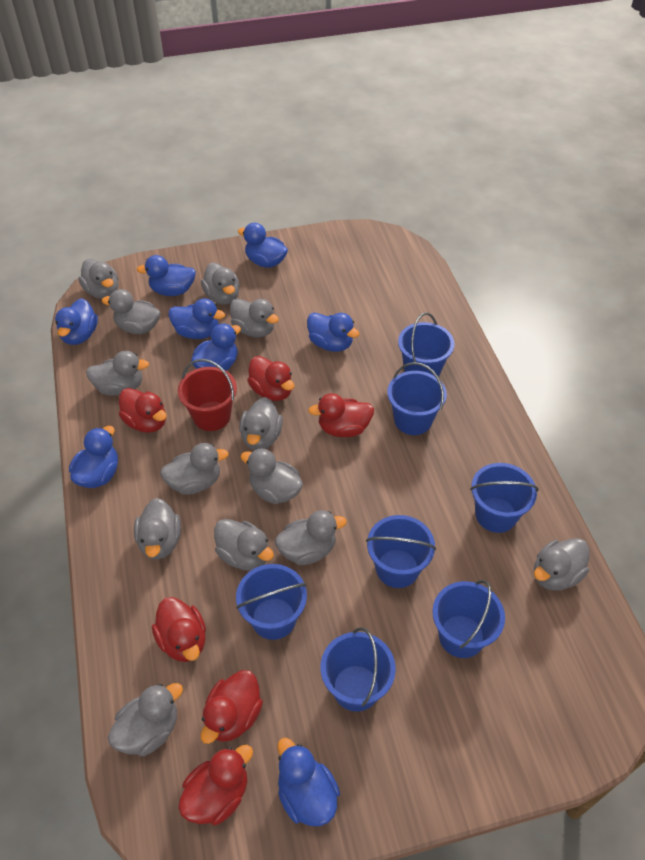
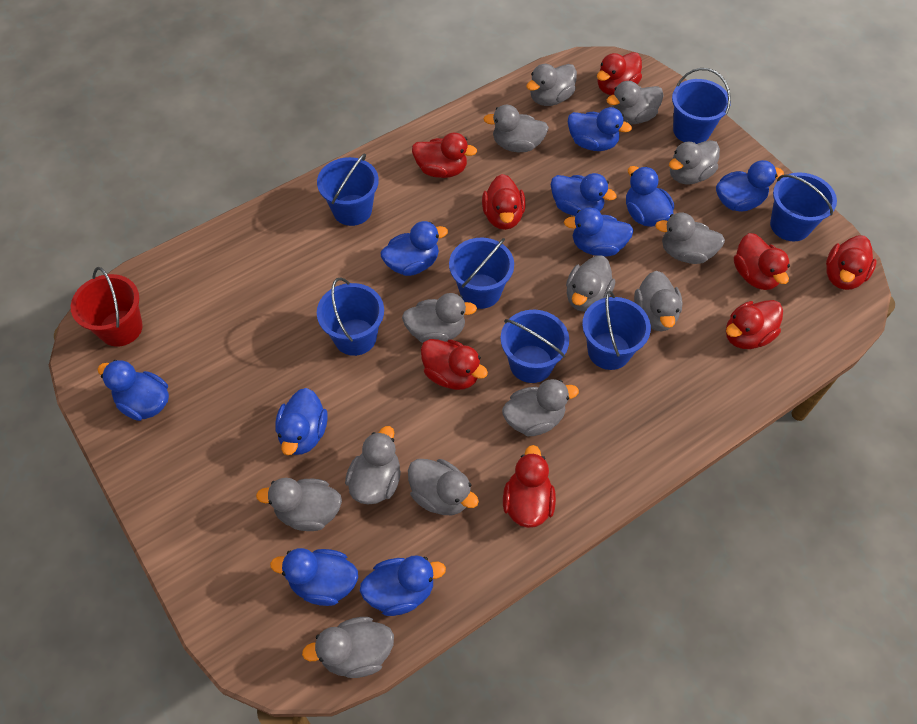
blue duck: [55,298,98,345] [69,426,118,488] [137,255,196,296] [168,298,225,339] [191,323,241,371] [238,223,288,268] [277,738,340,826] [307,312,360,352] = 8 -> [97,360,169,421] [270,548,358,606] [275,388,328,455] [360,555,446,616] [381,221,448,276] [551,173,617,216] [564,207,634,257] [568,107,632,151] [626,166,674,227] [716,160,784,212] = 10
red duck: [119,388,167,433] [152,597,206,662] [178,745,253,825] [201,670,263,744] [247,356,294,401] [308,393,374,437] = 6 -> [412,133,477,178] [421,339,488,390] [482,174,526,230] [503,445,556,528] [597,52,642,95] [726,300,783,349] [734,233,790,290] [826,235,877,290] = 8

